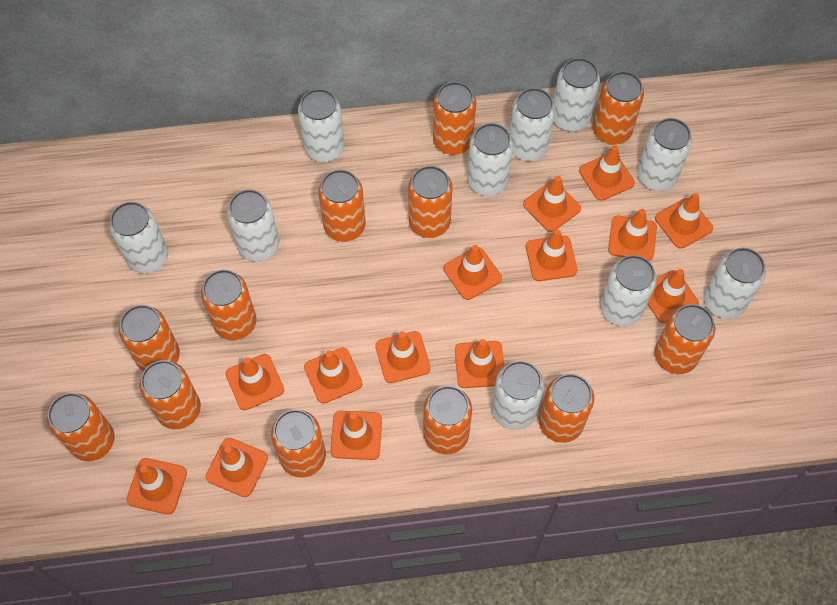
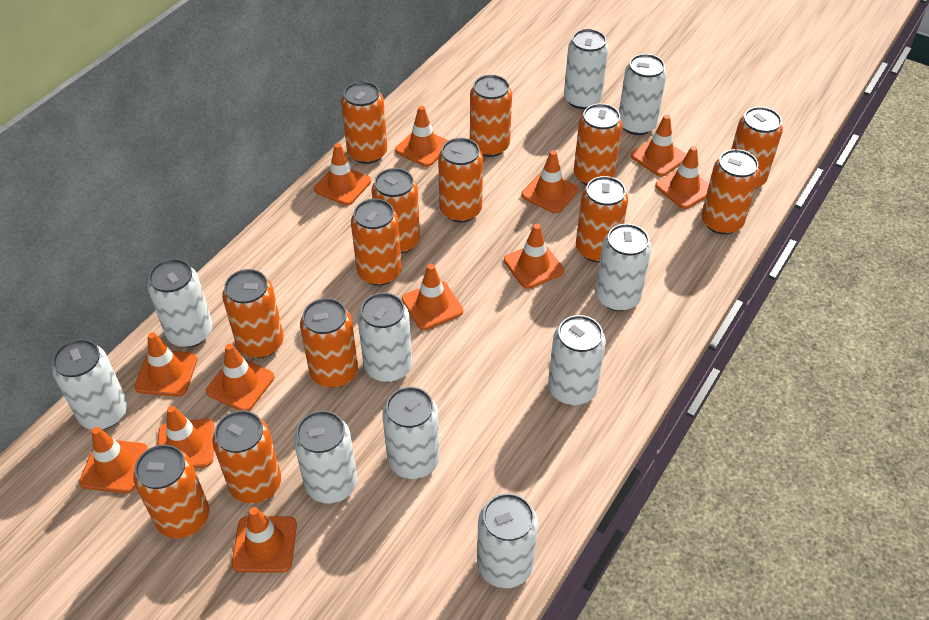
orange can: [47,393,115,461] [119,305,180,372] [139,360,201,429] [201,270,257,340] [271,409,326,478] [318,170,366,242] [408,166,453,238] [423,386,472,455] [433,82,476,155] [539,374,594,443] [593,71,644,145] [654,304,715,374] = 12 -> [133,444,209,539] [212,410,281,504] [222,269,284,358] [300,298,358,388] [341,81,387,164] [351,199,402,286] [372,168,420,254] [438,138,483,222] [470,75,512,157] [574,103,623,185] [576,176,628,262] [702,149,760,235] [731,107,783,189] = 13
orange traffic cone: [126,458,187,514] [206,438,268,497] [226,354,284,410] [304,348,363,404] [330,411,382,460] [375,331,431,383] [444,245,502,300] [455,339,504,388] [523,176,581,232] [526,229,577,281] [579,145,635,201] [608,209,657,261] [648,269,699,323] [655,193,713,249] = 14 -> [79,427,148,493] [135,332,198,397] [157,406,214,468] [206,344,274,411] [232,507,297,573] [314,143,371,206] [395,106,448,167] [402,264,463,330] [504,224,564,289] [521,150,578,213] [631,115,686,177] [655,146,709,209] = 12

